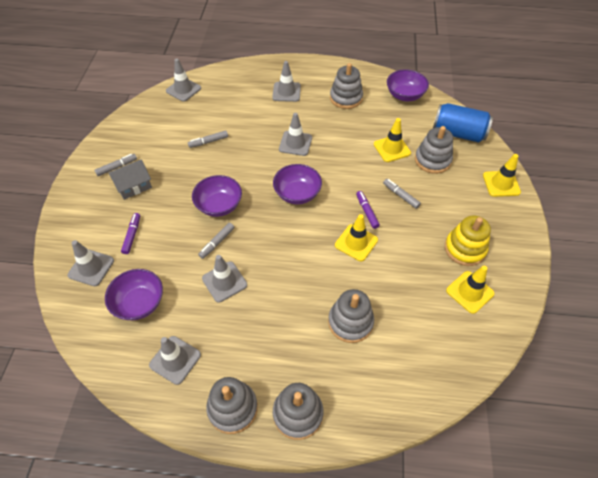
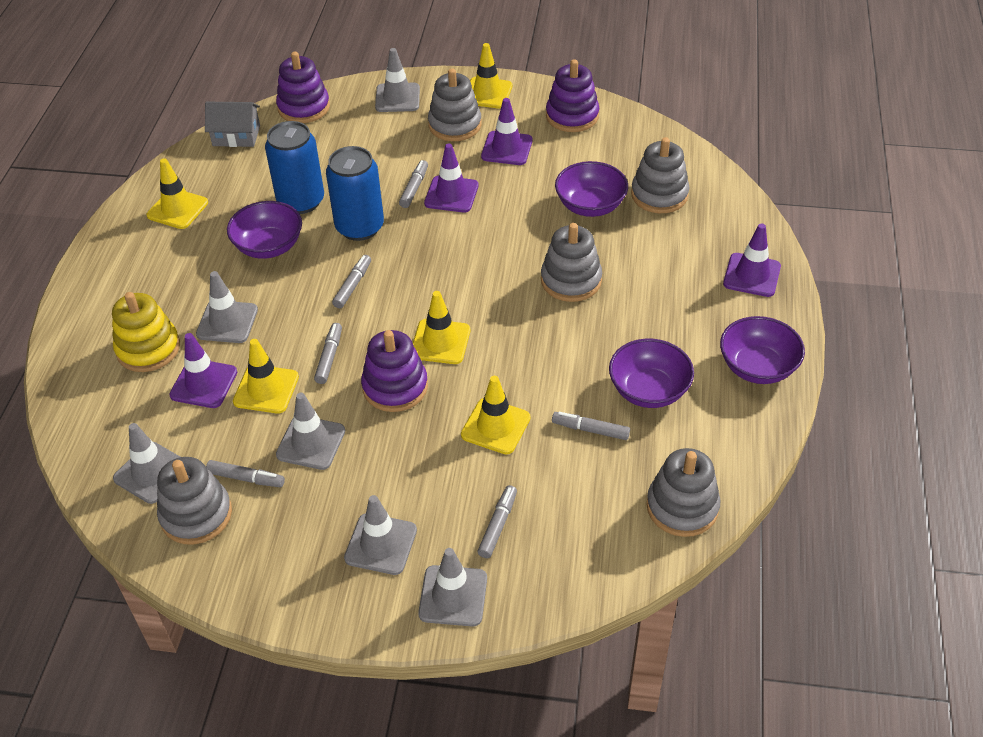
blue can: [433,103,493,143] = 1 -> [265,121,324,214] [326,146,384,241] = 2
grey marker: [95,154,137,176] [188,130,228,148] [198,223,234,259] [383,179,421,209] = 4 -> [206,460,285,488] [314,323,342,384] [332,255,371,308] [399,160,428,208] [477,485,517,558] [552,412,630,440] = 6
purple marker: [121,213,140,254] [356,191,380,229] = 2 -> none = 0
purple stacking toy: none = 0 -> [276,52,330,123] [361,330,428,412] [546,60,599,132] = 3
purple traffic cone: none = 0 -> [169,333,237,408] [424,143,478,213] [481,98,533,165] [723,223,781,297] = 4
yellow traffic cone: [335,214,378,261] [374,118,411,162] [446,266,495,314] [483,154,521,197] = 4 -> [147,158,208,229] [233,339,299,413] [413,291,470,364] [461,376,531,454] [470,43,512,109] = 5

